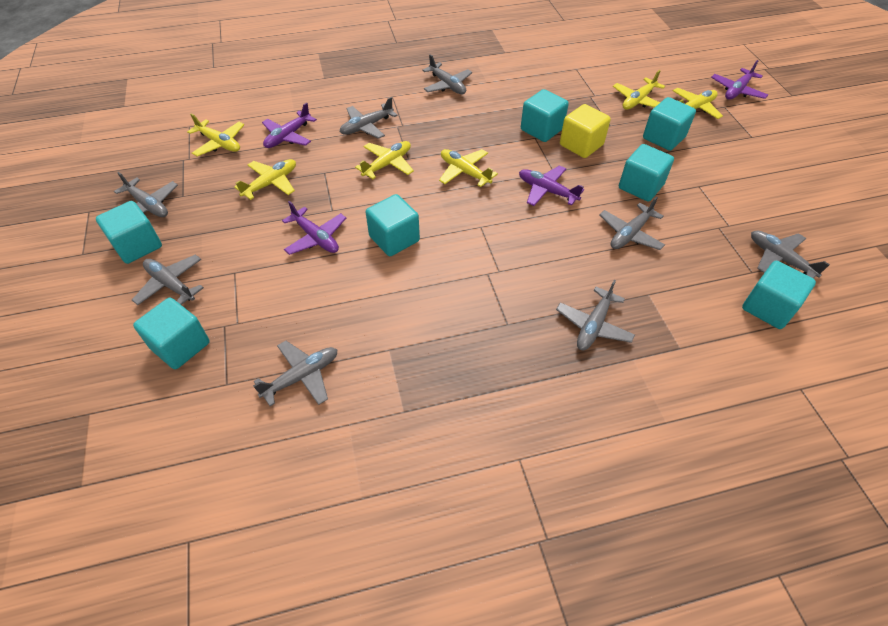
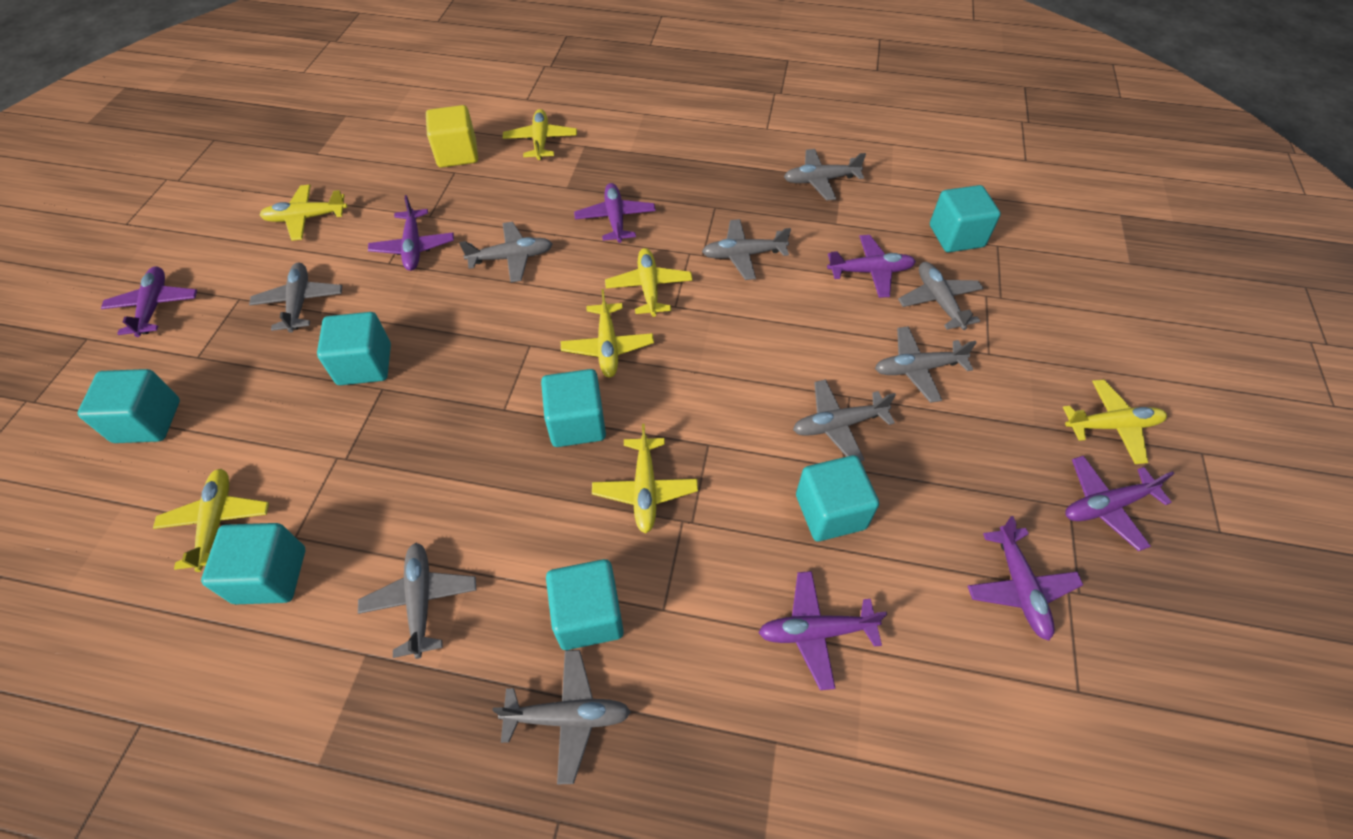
grey plane: [114,172,178,217] [132,255,204,305] [253,341,338,406] [340,97,398,139] [422,54,472,94] [556,280,635,350] [599,197,665,250] [751,231,830,278] = 8 -> [249,263,342,333] [358,543,476,659] [459,222,552,283] [493,650,631,785] [702,219,791,280] [784,149,866,201] [793,379,896,461] [875,326,977,403] [898,262,983,330] = 9
purple plane: [262,102,317,148] [282,201,346,255] [519,165,584,206] [711,60,768,100] = 4 -> [101,266,197,337] [368,195,454,271] [574,183,656,243] [758,571,887,690] [827,235,916,298] [968,516,1083,641] [1065,456,1175,551] = 7
yellow plane: [187,113,244,156] [234,159,296,200] [355,141,414,179] [439,149,498,187] [613,70,665,110] [673,88,723,119] = 6 -> [153,469,269,572] [259,185,347,241] [502,109,577,160] [561,289,654,378] [592,424,698,534] [605,248,693,317] [1063,380,1167,464] = 7

